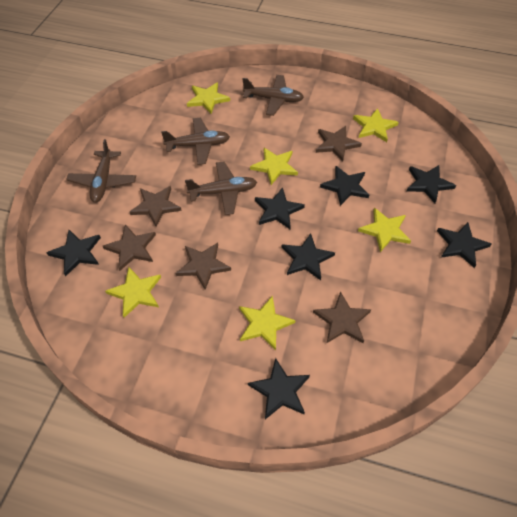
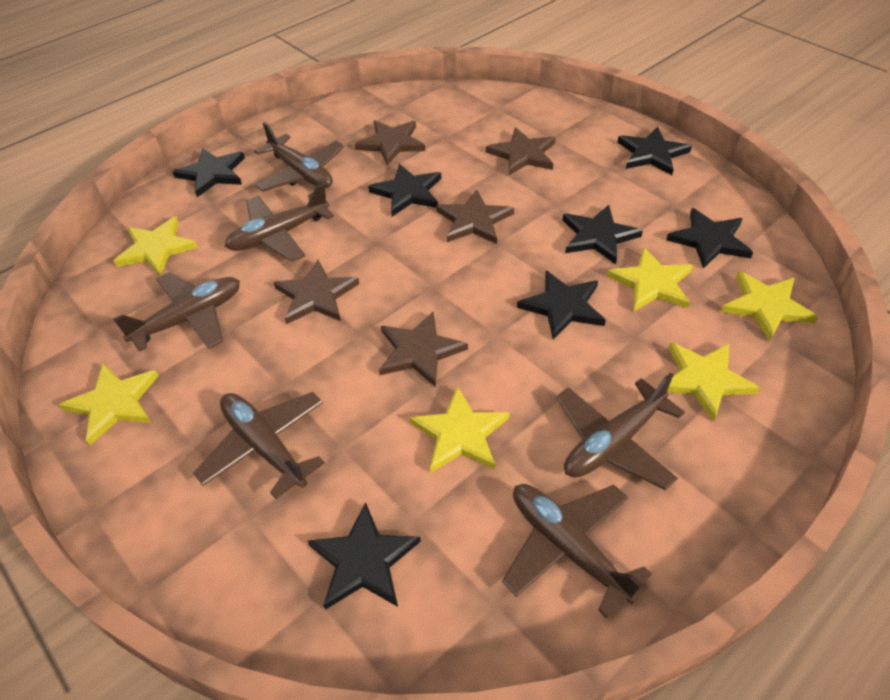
brown plane: [66,139,136,203] [161,118,230,165] [185,161,257,215] [243,75,304,116] = 4 -> [113,272,240,352] [193,392,325,499] [225,183,334,262] [254,122,344,192] [502,484,652,618] [556,373,685,490] = 6

